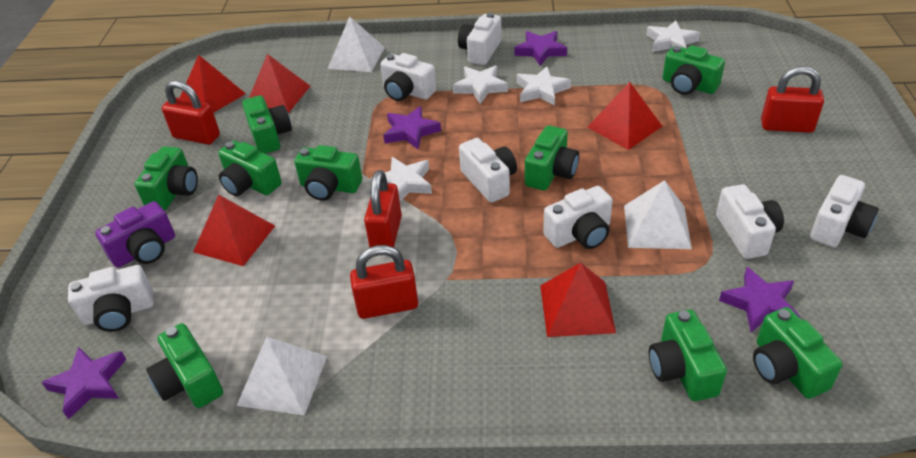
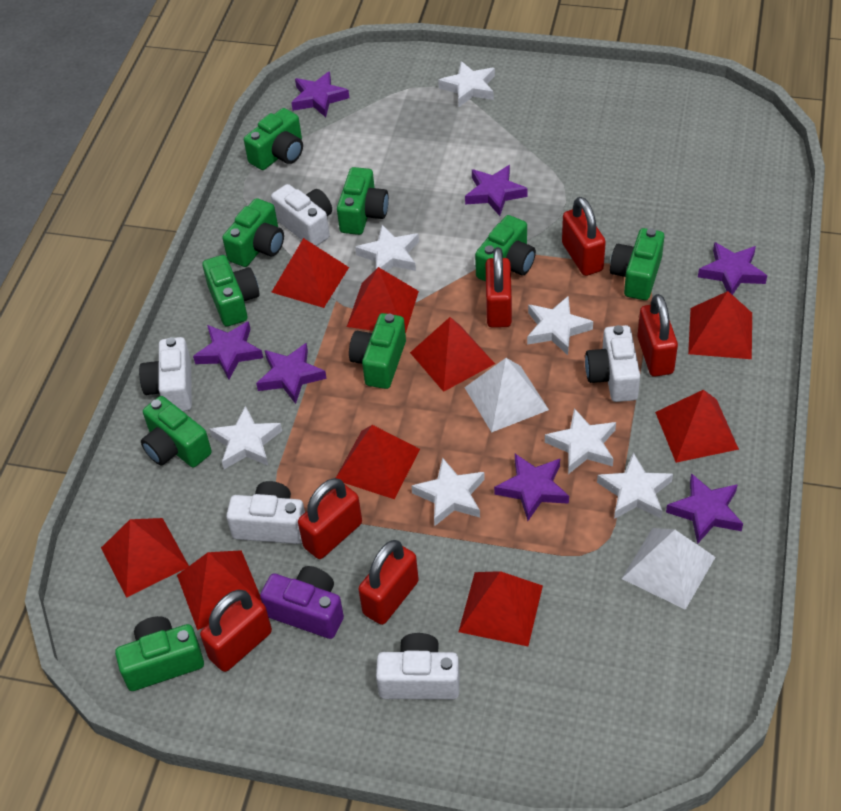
purple star: [41,347,126,419] [383,106,441,149] [514,31,567,66] [719,267,800,332] = 4 -> [193,321,263,380] [256,343,327,404] [291,71,349,117] [465,165,528,216] [494,454,569,521] [666,473,743,544] [698,242,767,295] = 7
red padlock: [162,80,220,145] [350,245,418,319] [364,170,402,247] [761,66,824,133] = 4 -> [200,590,272,672] [298,478,362,559] [358,540,419,625] [486,247,512,328] [562,197,606,276] [637,294,678,377] = 6
red pyramid: [180,55,246,113] [193,195,275,266] [249,54,310,113] [540,262,616,337] [587,82,662,150] = 5 -> [101,518,189,598] [177,550,262,630] [271,238,349,308] [336,425,420,499] [347,267,419,334] [410,317,495,392] [459,571,543,646] [655,390,739,463] [688,291,752,359] = 9
white camera: [68,265,154,332] [380,53,436,101] [458,12,502,65] [459,138,517,203] [543,186,613,249] [716,184,784,259] [810,175,879,247] = 7 -> [139,337,192,411] [226,481,305,544] [271,184,332,246] [376,633,460,699] [585,325,640,402] = 5
white pyramid: [236,336,327,416] [328,16,385,72] [624,180,692,249] = 3 -> [464,358,549,432] [622,528,715,610] = 2
white star: [370,157,432,201] [453,65,508,104] [517,66,571,106] [646,20,700,52] = 4 -> [209,406,282,469] [355,225,419,272] [411,458,485,526] [438,61,495,107] [527,296,593,355] [545,408,616,474] [597,453,673,519] = 7

